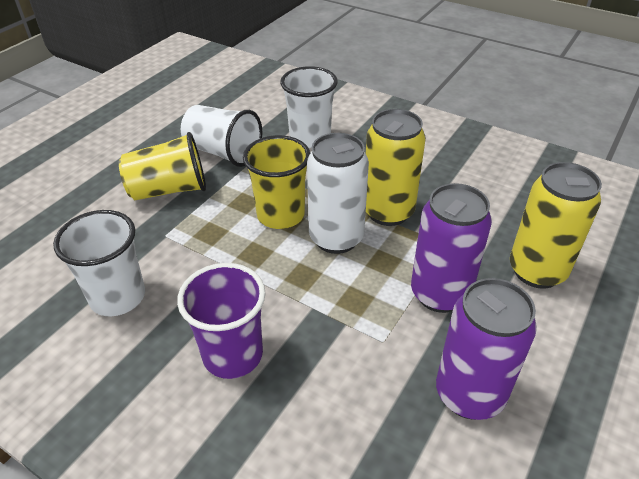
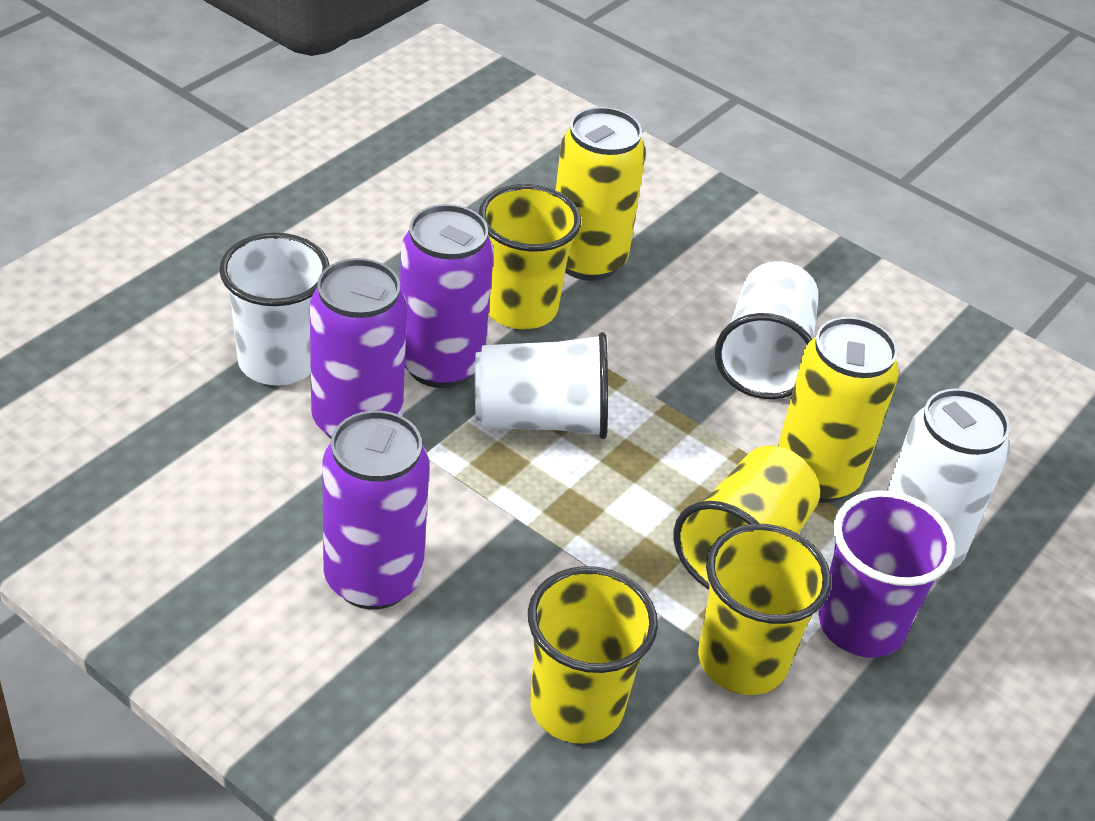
purple can: [411,183,492,313] [436,278,537,420] = 2 -> [310,258,407,439] [322,411,429,610] [400,204,494,388] = 3
yellow cup: [119,132,206,200] [243,135,310,229] = 2 -> [479,184,581,329] [528,566,658,744] [673,445,820,589] [698,524,831,695] = 4

